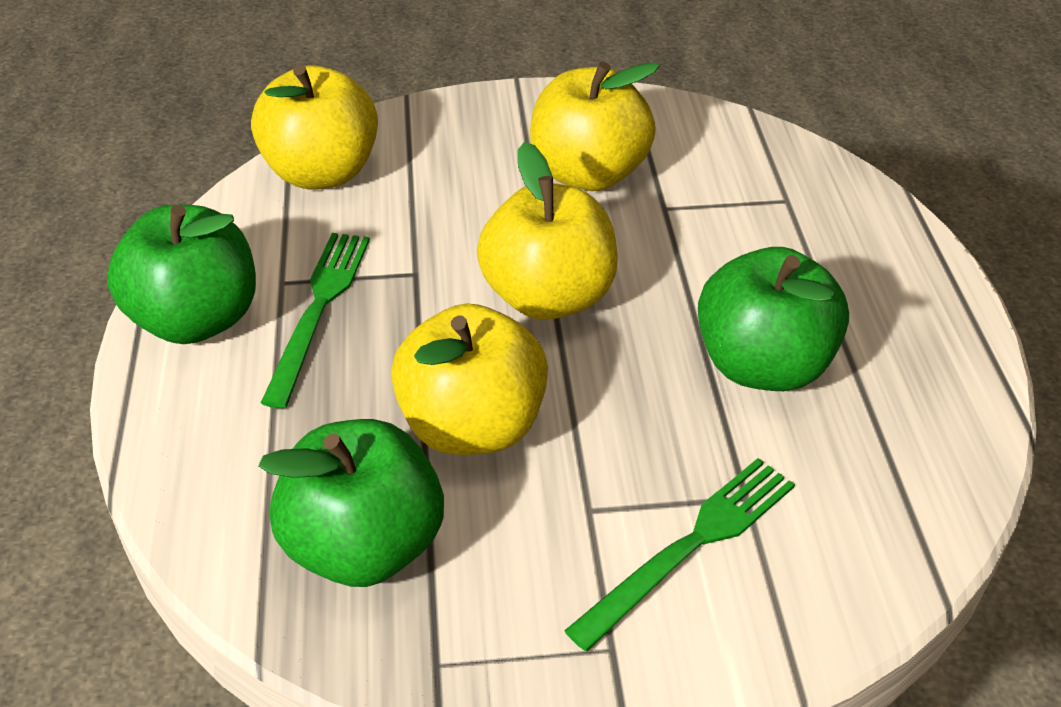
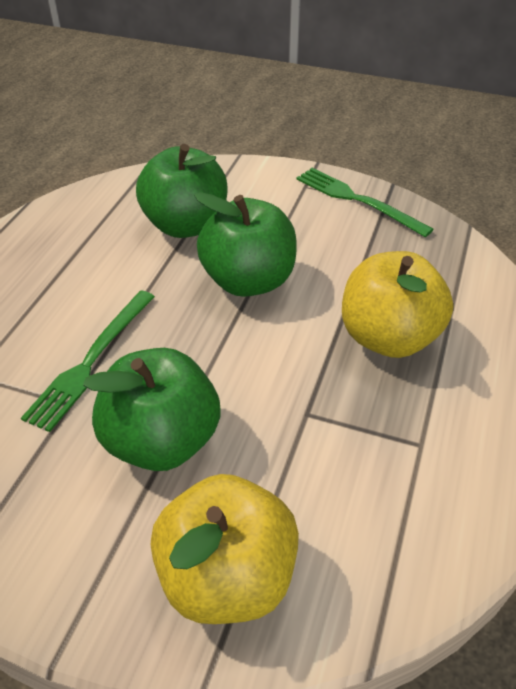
yellow apple: [251,65,378,189] [391,303,548,455] [477,142,618,320] [530,62,660,191] = 4 -> [150,474,299,624] [342,251,454,358] = 2

